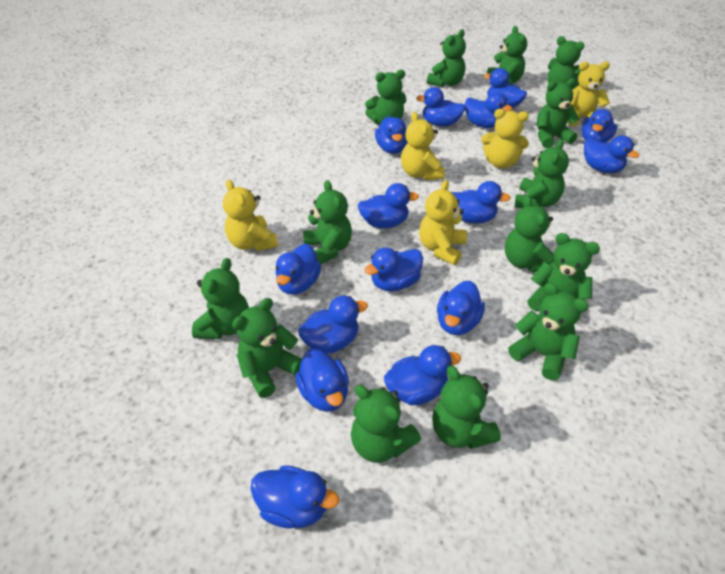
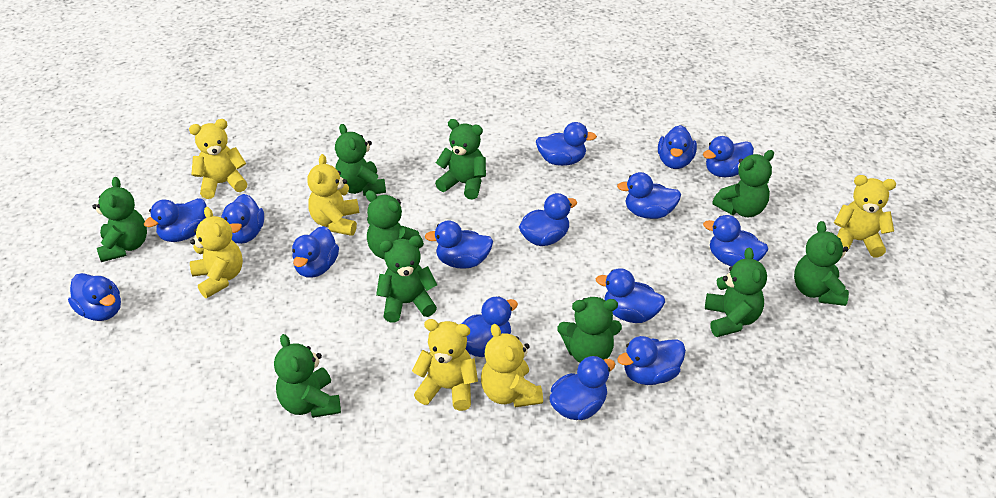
green teddy bear: [192,258,249,339] [232,298,302,398] [303,180,352,264] [351,385,421,463] [365,70,406,125] [427,29,466,87] [432,366,501,449] [487,26,527,84] [505,195,554,272] [508,283,589,380] [515,139,569,208] [527,233,600,319] [537,78,579,148] [547,36,584,89] = 14 -> [92,177,147,262] [274,334,341,418] [335,124,386,196] [366,190,424,259] [376,236,437,323] [435,119,486,200] [558,297,622,363] [705,248,767,337] [712,150,774,217] [794,221,849,306] = 10
yellow teddy bear: [223,179,278,251] [401,112,445,180] [419,180,467,265] [481,109,529,169] [568,61,610,127] = 5 -> [189,119,248,199] [190,207,243,298] [307,154,359,236] [412,319,478,411] [481,324,543,407] [834,175,896,258] = 6

